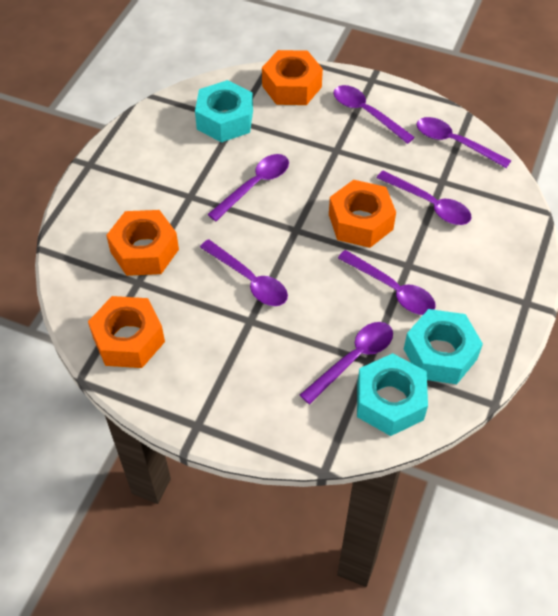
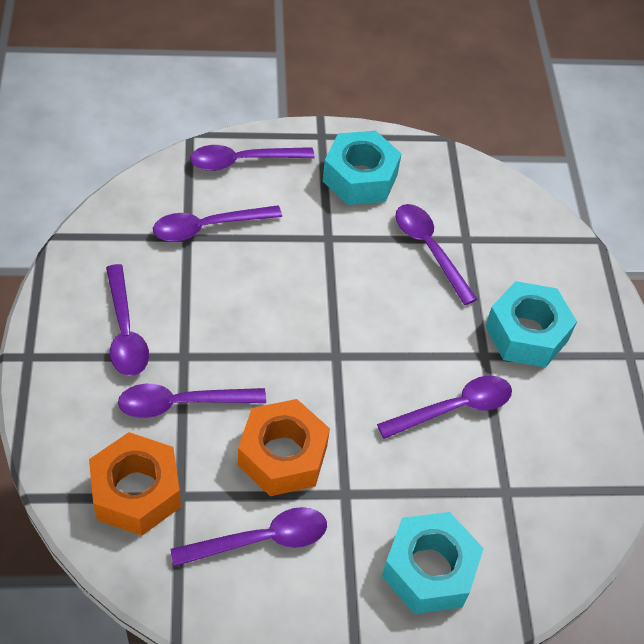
orange nut: [88,296,165,368] [106,210,179,276] [262,50,323,105] [329,180,396,248] = 4 -> [89,432,181,536] [238,399,330,496] = 2

